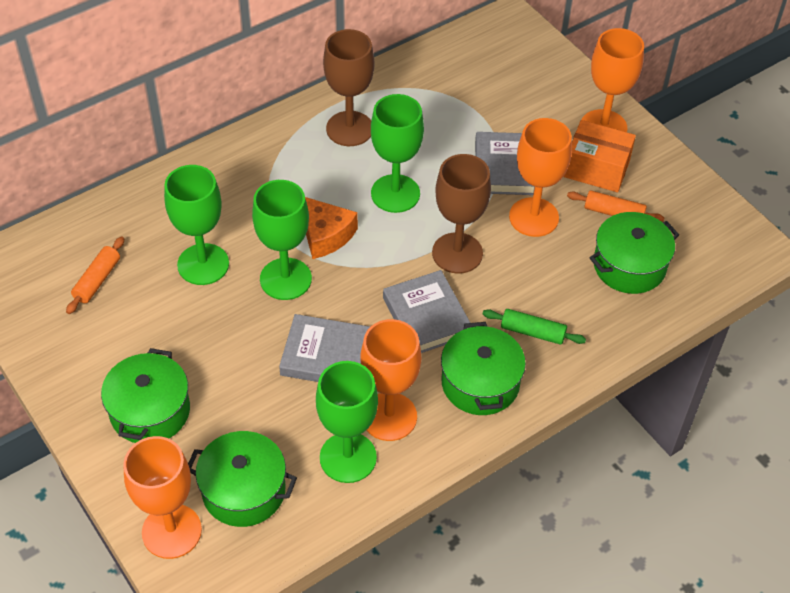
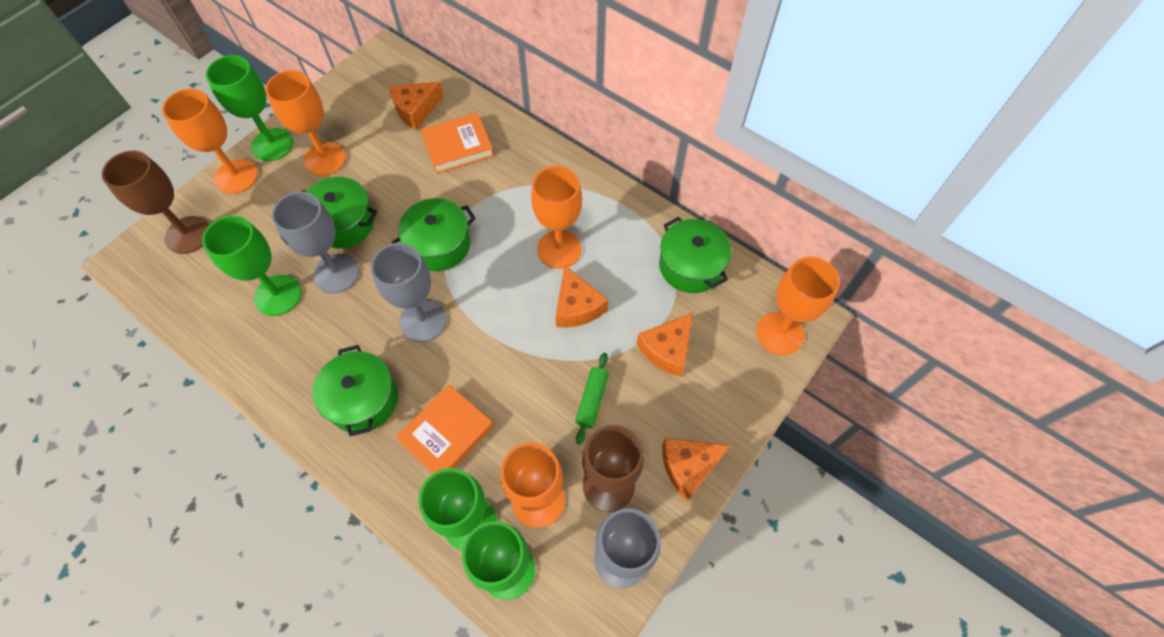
grey book: [279,314,370,382] [383,270,470,353] [475,132,535,195] = 3 -> none = 0
grey goblet: none = 0 -> [272,192,359,293] [371,243,447,342] [594,508,660,588] = 3
orange book: none = 0 -> [395,384,494,473] [421,113,494,174] = 2
orange box: [564,120,636,192] = 1 -> none = 0
orange cheese: [305,197,358,259] = 1 -> [389,82,443,130] [555,266,608,328] [637,313,693,377] [662,438,731,501] = 4
orange goblet: [123,436,202,559] [361,319,421,441] [509,118,572,237] [581,28,644,132] = 4 -> [162,88,258,194] [265,70,346,176] [501,442,565,528] [531,166,582,269] [756,257,840,355] = 5
orange rolling pin: [66,236,124,314] [567,190,664,222] = 2 -> none = 0

